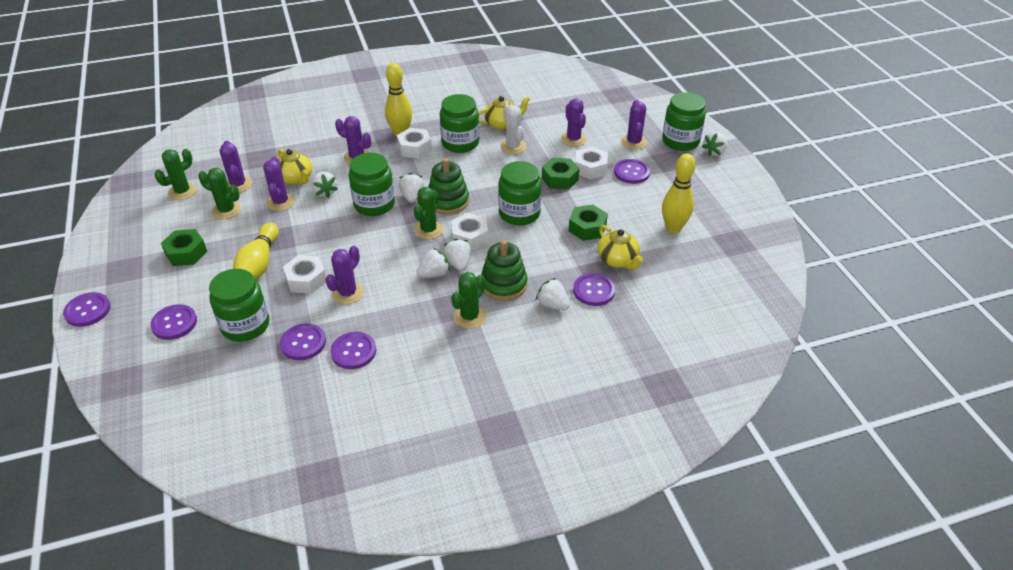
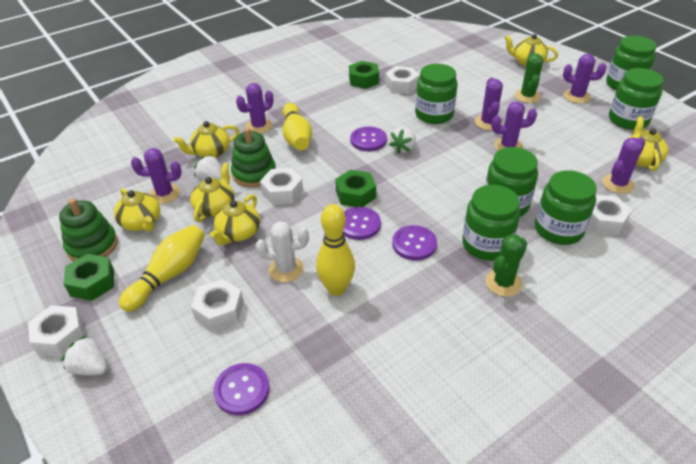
green cactus: [155,149,197,200] [198,168,241,219] [414,187,444,239] [451,272,486,329] = 4 -> [485,234,527,297] [515,53,543,103] = 2
green jar: [209,269,269,342] [349,153,395,216] [440,94,479,153] [498,161,542,225] [662,92,706,151] = 5 -> [415,64,458,124] [462,185,520,261] [485,147,538,217] [535,170,597,245] [606,36,656,91] [609,68,664,130] = 6
purple button: [63,292,111,327] [150,304,197,340] [280,323,326,360] [330,332,376,369] [573,273,615,306] [614,159,650,184] = 6 -> [213,363,270,415] [343,207,381,240] [350,126,387,151] [392,225,437,261] = 4
white nut: [283,255,326,294] [397,128,432,159] [451,213,488,251] [575,147,608,180] = 4 -> [28,305,85,356] [191,279,244,331] [260,168,303,205] [385,66,419,94] [588,195,632,235] = 5
white strawberry: [311,172,338,198] [399,173,424,203] [416,248,450,278] [443,238,471,271] [536,278,570,310] [702,132,727,156] = 6 -> [61,335,108,376] [194,155,222,181] [389,127,416,154] = 3
yellow teapot: [277,149,312,185] [478,96,530,130] [598,225,643,270] = 3 -> [114,188,160,232] [174,121,239,158] [190,163,235,222] [210,195,260,245] [504,34,558,66] [629,116,668,171] = 6

